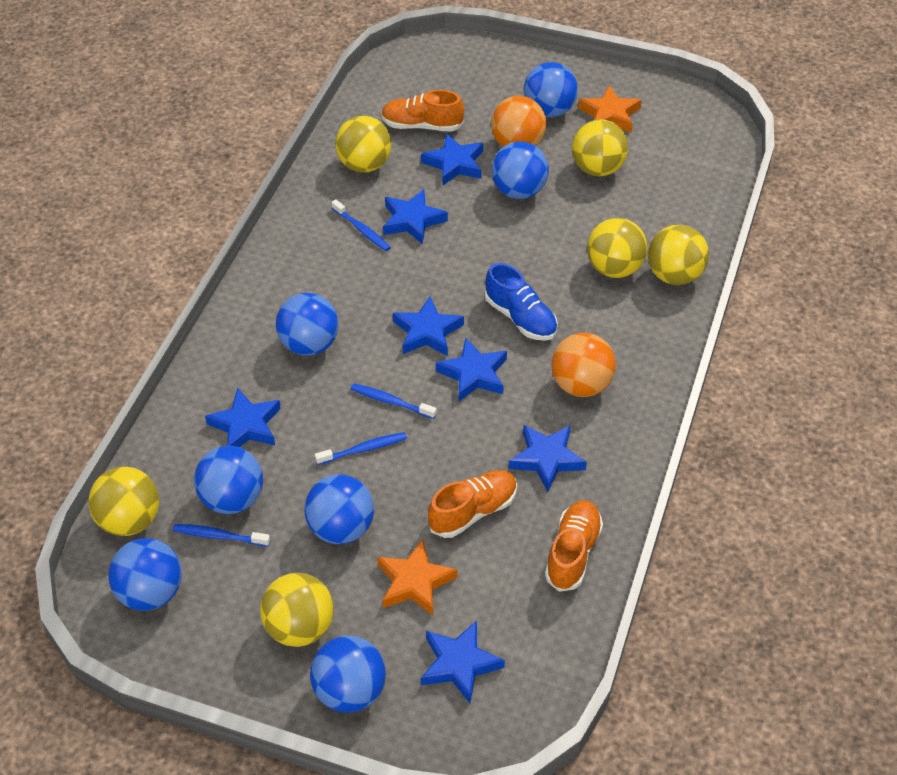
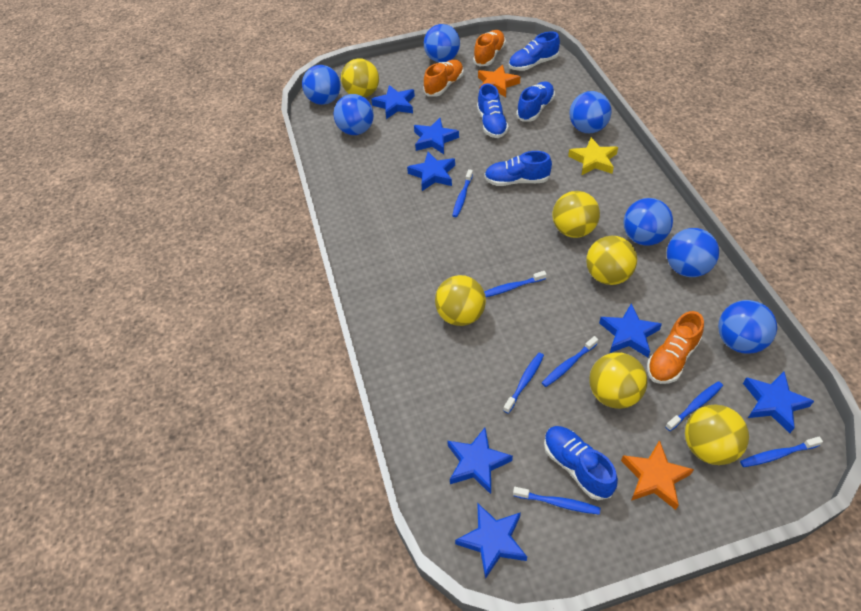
blue shoe: [485,263,558,341] = 1 -> [477,84,509,138] [484,151,552,186] [509,31,560,71] [516,81,555,122] [544,426,618,500] = 5
blue toothbrush: [173,524,270,546] [315,432,407,465] [331,199,391,251] [351,383,437,419] = 4 -> [452,169,473,217] [484,271,547,297] [503,353,544,414] [513,487,600,515] [542,336,598,387] [665,381,723,431] [740,436,823,467] = 7
orange ball: [491,96,547,147] [552,333,616,397] = 2 -> none = 0
yellow star: none = 0 -> [568,137,618,175] = 1

